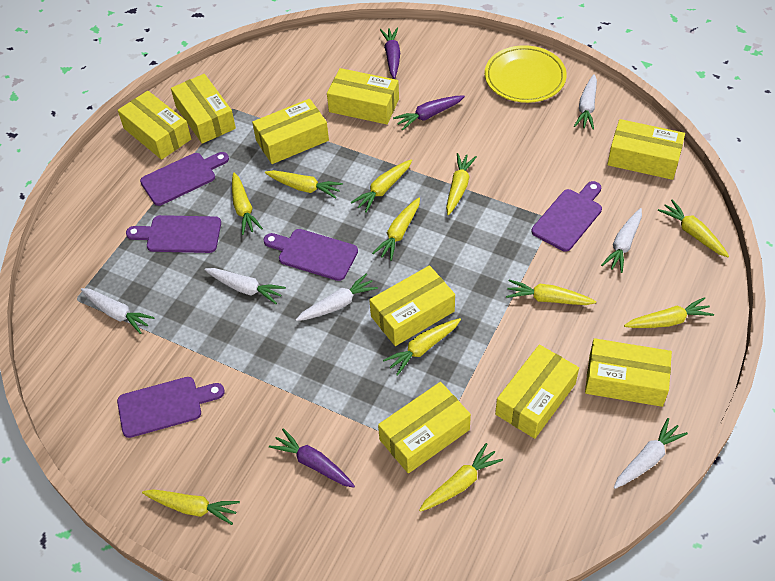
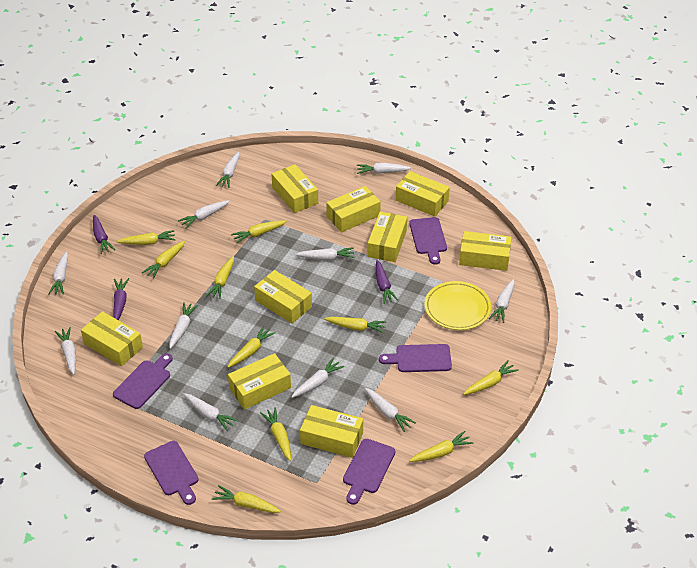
white carrot: [81,288,155,334] [204,268,286,304] [296,273,378,321] [574,74,597,130] [601,208,642,273] [614,418,688,489] = 6 -> [48,252,68,294] [55,327,76,375] [169,302,198,349] [178,200,230,228] [183,393,238,431] [216,152,240,188] [291,358,345,398] [295,247,355,260] [357,163,412,174] [365,388,416,432] [489,279,515,323] = 11
yellow carrot: [142,489,240,525] [232,173,263,235] [265,170,343,199] [351,160,412,213] [372,198,420,261] [383,318,461,376] [419,443,503,512] [446,153,477,215] [506,280,596,305] [624,297,714,328] [658,200,729,257] = 11 -> [117,230,176,245] [142,241,185,279] [206,256,234,299] [212,485,281,513] [228,326,276,368] [231,220,287,243] [260,407,291,461] [324,317,387,333] [409,431,474,462] [463,360,519,395] = 10

